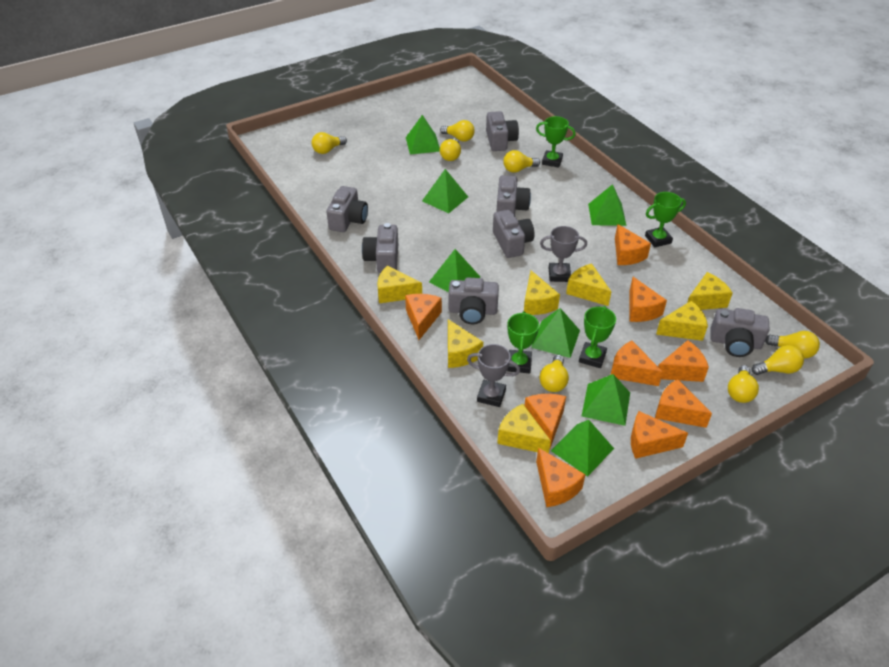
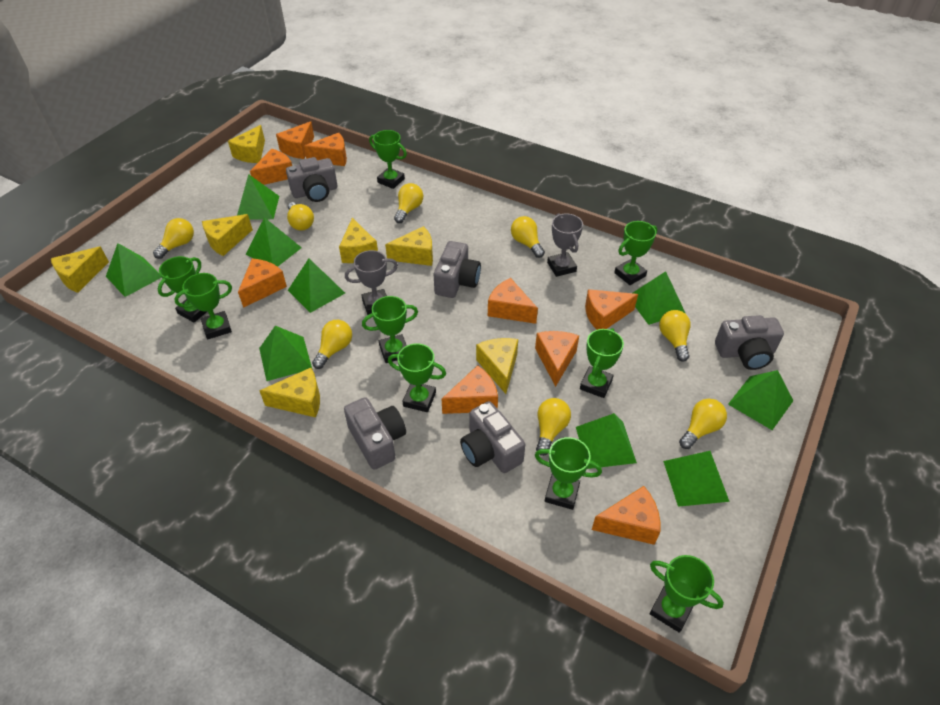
green pyramid: [406,115,440,154] [422,169,468,213] [429,249,480,292] [531,308,580,358] [551,420,614,477] [582,374,630,426] [588,184,627,226] = 7 -> [106,243,162,297] [237,174,279,220] [246,217,302,267] [259,326,312,381] [288,258,345,313] [576,413,637,469] [633,271,686,325] [663,451,730,507] [728,370,794,430] = 9
green trophy: [507,311,539,373] [536,116,576,168] [579,306,616,368] [645,192,686,247] = 4 -> [158,256,207,322] [174,273,232,339] [362,296,418,363] [369,130,407,189] [388,343,446,412] [535,437,602,510] [580,328,624,398] [614,221,657,285] [650,555,724,633] = 9
grey camera: [327,186,368,232] [362,223,398,273] [448,278,499,324] [486,111,519,151] [493,210,534,258] [497,175,531,215] [710,308,769,357] = 7 -> [286,157,337,202] [344,397,406,470] [434,241,481,298] [460,401,525,473] [715,315,784,370] = 5

